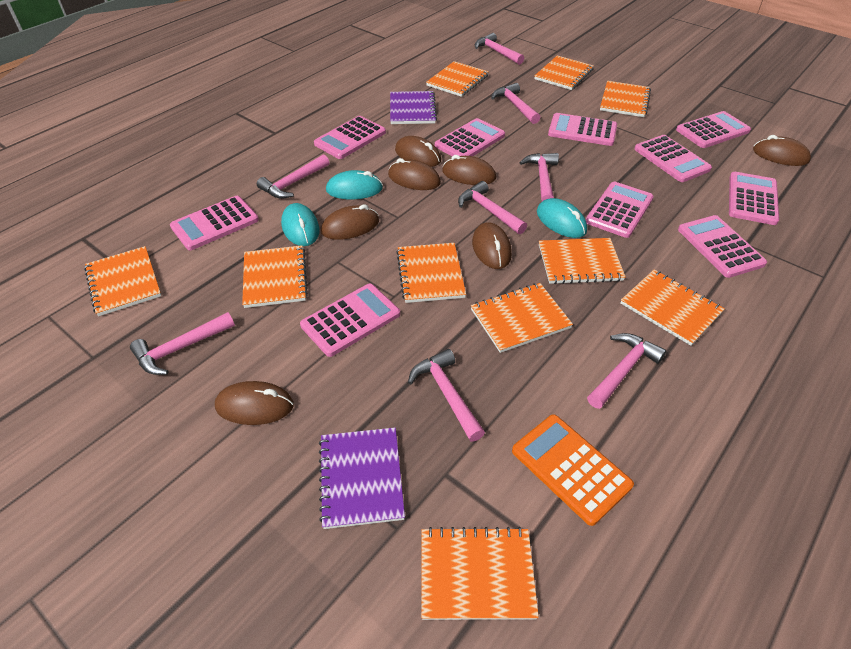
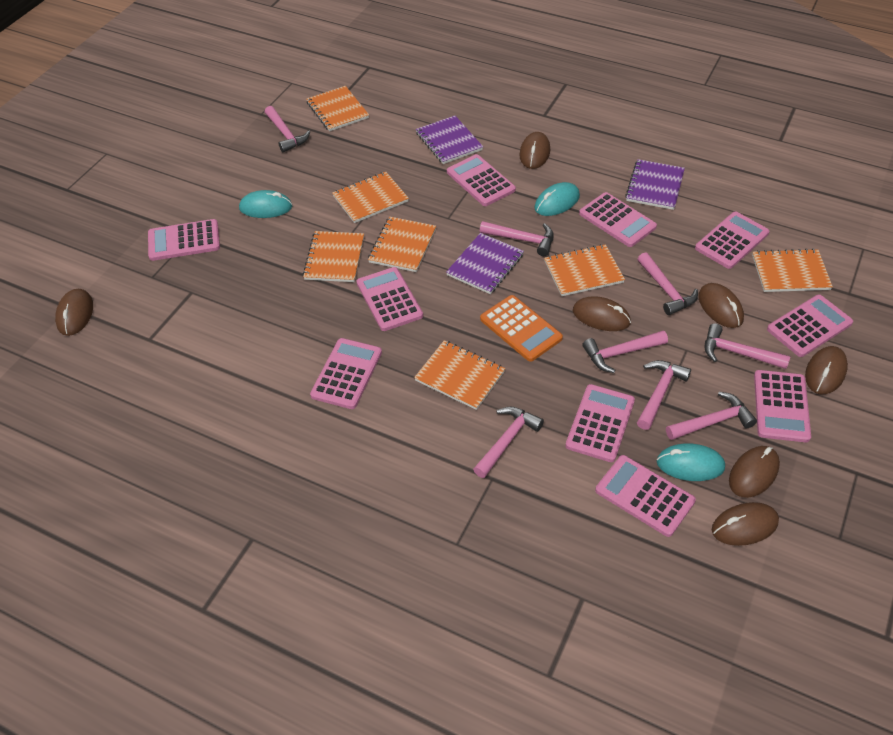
orange notebook: [84,246,161,316] [242,245,308,308] [396,243,466,303] [421,527,539,620] [426,61,489,97] [471,283,573,353] [534,55,594,90] [539,238,626,284] [600,81,651,117] [620,270,725,346] = 10 -> [303,231,364,282] [306,86,369,131] [332,172,409,223] [368,217,436,272] [414,340,505,410] [544,244,625,296] [752,249,833,292] = 7
purple notebook: [319,428,405,529] [390,91,437,124] = 2 -> [416,116,483,164] [446,233,524,294] [625,159,685,210] = 3

